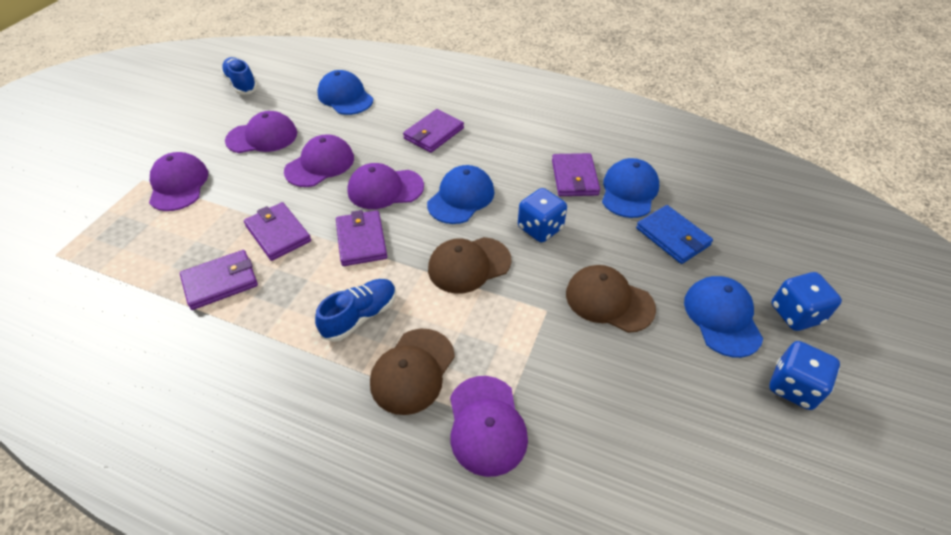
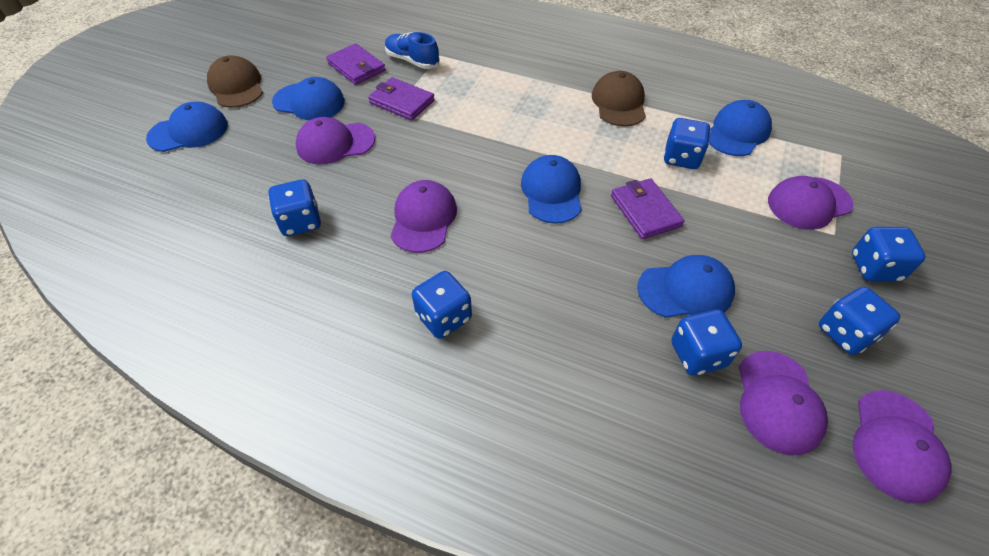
blue cap: [317,70,373,115] [427,165,494,224] [602,158,659,218] [684,276,763,358] = 4 -> [146,102,228,152] [272,77,345,120] [521,155,582,224] [637,255,735,318] [709,100,772,156] = 5
blue dice: [518,188,567,242] [769,341,840,410] [772,272,842,331] = 3 -> [268,179,321,236] [412,271,472,339] [664,118,711,169] [671,309,742,375] [819,287,900,355] [852,227,926,282] = 6
blue shoe: [221,57,258,95] [315,279,396,342] = 2 -> [385,32,440,69] = 1
blue wallet: [636,205,713,264] = 1 -> none = 0
brown cap: [370,329,455,415] [428,237,511,294] [566,265,656,333] = 3 -> [207,55,263,108] [592,71,646,127] = 2
purple wallet: [180,250,258,310] [244,202,311,261] [336,210,387,266] [403,109,464,153] [552,153,600,196] = 5 -> [326,43,386,85] [368,77,435,121] [611,178,684,239] = 3

